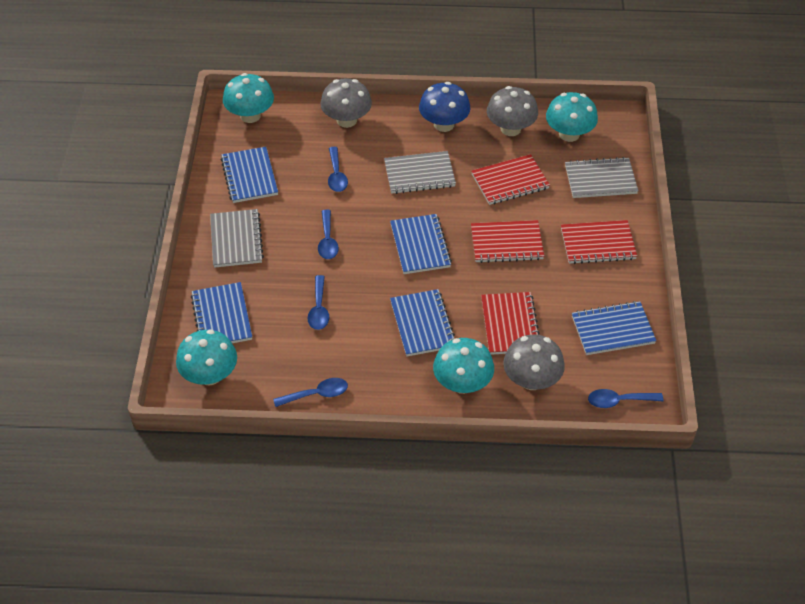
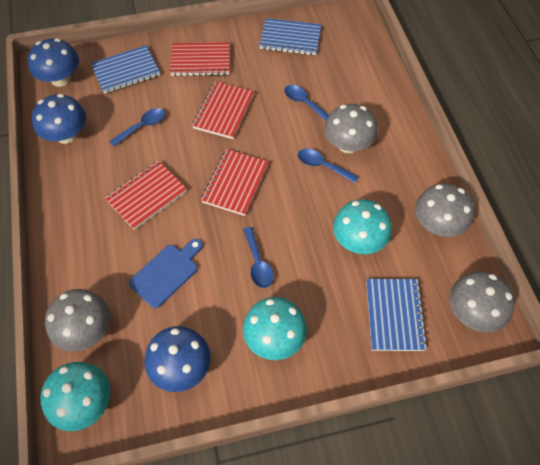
blue cutting board: none = 0 -> [129,239,203,308] = 1
blue mushroom: [419,82,470,132] = 1 -> [28,38,79,87] [32,94,86,144] [144,326,211,392] = 3
blue notebook: [191,282,252,343] [221,147,278,203] [390,214,452,274] [390,289,455,356] [572,301,657,355] = 5 -> [91,45,160,94] [259,18,321,55] [366,279,428,351] = 3
blue spoon: [273,378,348,407] [308,275,329,330] [318,210,339,259] [328,147,348,192] [588,389,663,408] = 5 -> [109,108,165,146] [243,227,273,288] [284,85,329,121] [298,148,358,183] = 4
grey mushroom: [320,78,372,128] [487,86,538,136] [503,334,565,390] = 3 -> [45,289,110,352] [324,104,378,153] [415,183,474,237] [449,271,515,332] = 4
grey notebook: [210,209,264,268] [384,151,456,194] [565,157,639,198] = 3 -> none = 0
turquoise mushroom: [176,329,237,386] [223,73,274,123] [433,338,494,394] [546,92,598,142] = 4 -> [41,362,111,431] [243,297,307,360] [333,199,392,254] = 3

